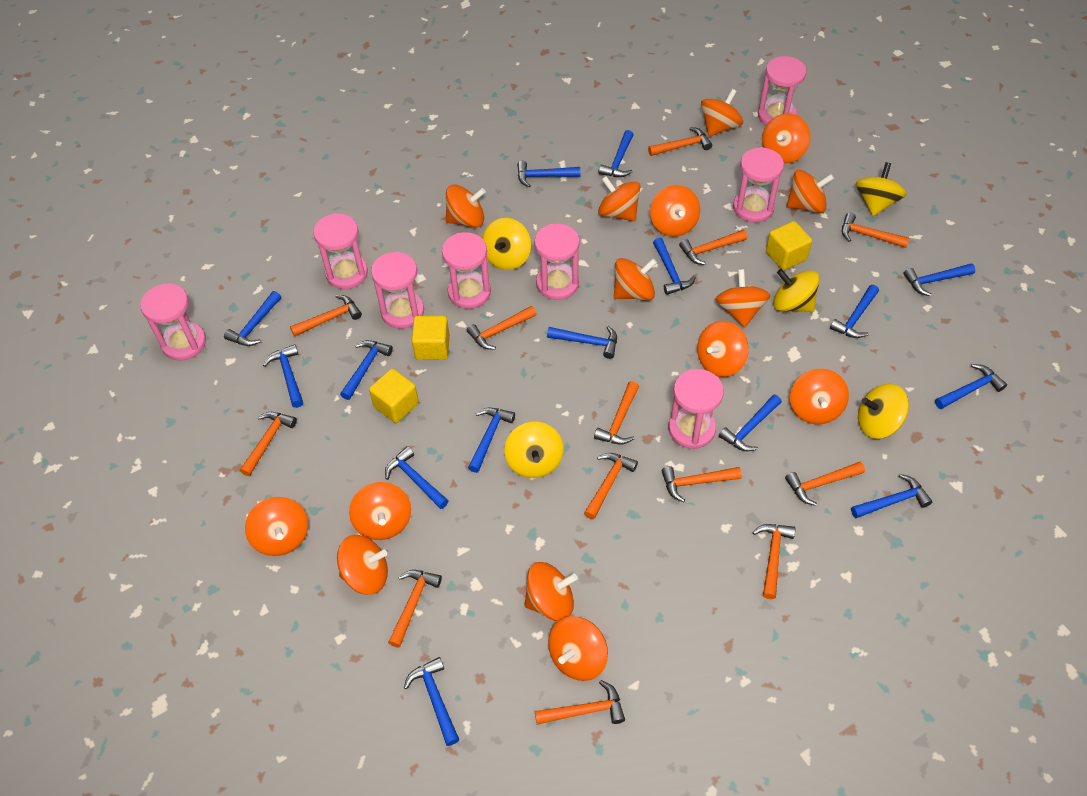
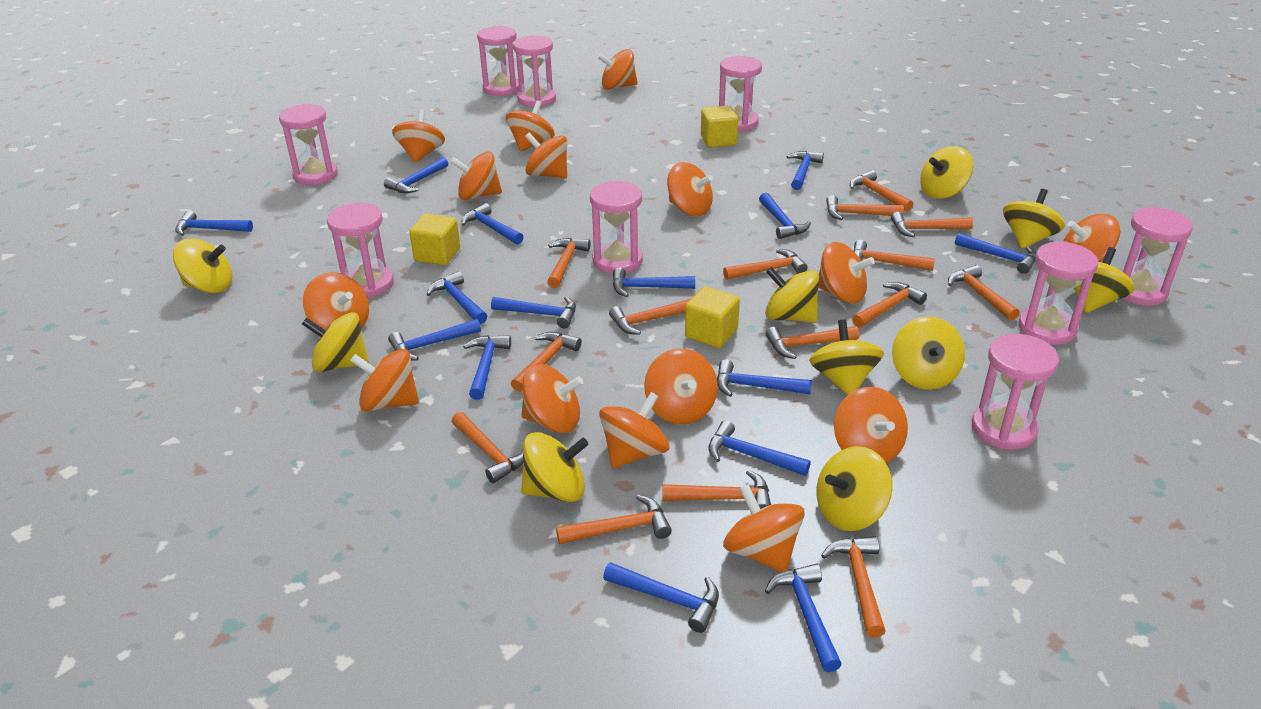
orange hammer: [240,412,297,476] [290,295,362,337] [388,570,442,648] [467,306,536,350] [535,680,625,725] [584,453,638,519] [594,381,639,445] [648,127,712,156] [661,466,742,502] [679,230,747,265] [753,524,796,599] [785,462,865,506] [842,213,909,248] = 13 -> [451,412,523,483] [511,332,582,392] [547,238,591,288] [556,495,672,544] [609,298,692,335] [663,470,771,509] [723,249,808,280] [766,326,859,359] [821,536,886,638] [826,195,904,220] [850,170,913,211] [852,282,927,328] [854,240,935,271] [891,212,973,237] [948,265,1020,320] = 15
pink hourglass: [140,283,206,361] [313,213,368,289] [371,252,424,329] [442,232,491,309] [534,224,580,300] [668,369,724,449] [733,147,784,223] [758,56,806,126] = 8 -> [279,104,338,185] [327,203,394,298] [477,26,519,96] [513,35,556,107] [590,181,643,274] [719,56,762,131] [972,334,1059,450] [1018,241,1098,345] [1122,207,1193,306] = 9
yellow spinning top: [482,218,531,270] [504,422,563,478] [773,269,820,312] [856,162,907,216] [858,384,909,439] = 5 -> [173,238,232,293] [302,312,369,372] [521,432,589,502] [765,267,819,323] [809,320,884,395] [816,446,892,531] [892,316,965,390] [920,146,973,199] [1003,189,1065,249] [1074,247,1135,313] = 10

